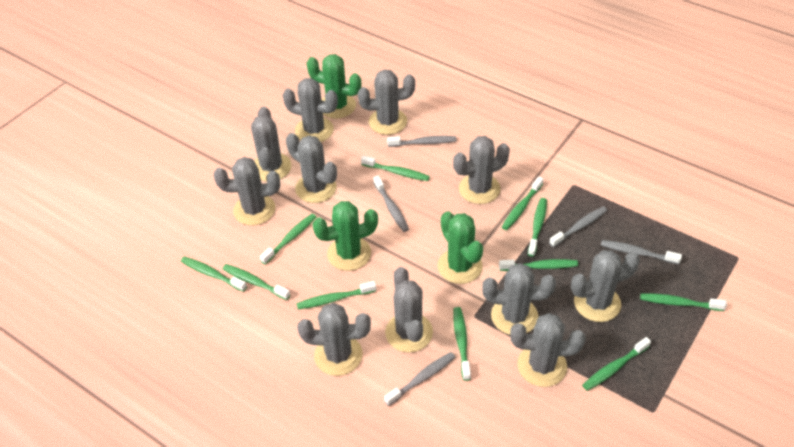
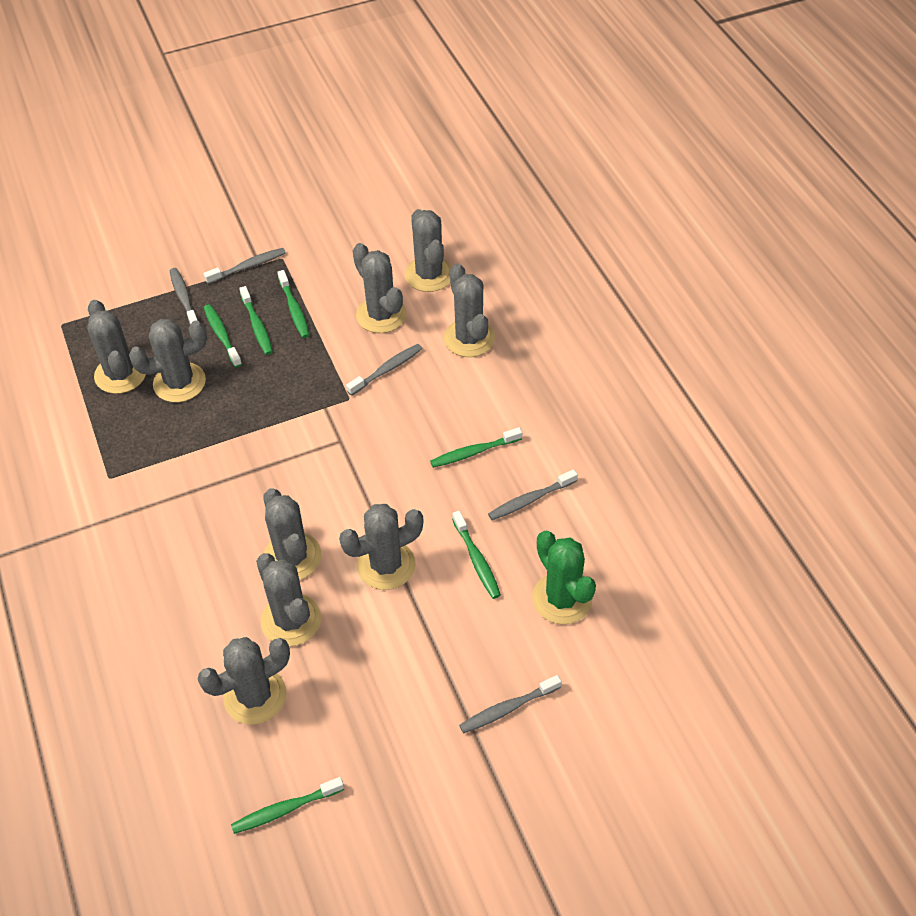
green cactus: [307,54,361,119] [312,201,378,271] [437,211,483,284] = 3 -> [532,531,596,625] = 1
green toothbrush: [181,257,247,292] [223,264,290,300] [260,214,316,264] [297,281,376,309] [361,156,430,181] [453,307,471,381] [499,259,578,271] [502,176,543,230] [528,198,547,257] [582,337,651,391] [640,293,727,311] = 11 -> [204,304,242,368] [231,777,344,834] [239,286,273,355] [277,270,309,338] [430,427,522,468] [452,511,501,599] = 6
grey cactus: [214,157,280,225] [251,107,292,182] [283,78,338,142] [286,133,337,203] [297,303,371,376] [358,69,415,135] [385,267,433,352] [453,136,510,204] [482,263,556,335] [510,313,586,387] [571,250,640,322] = 11 -> [87,300,146,394] [129,319,207,402] [198,637,290,725] [256,553,321,646] [263,488,321,580] [339,504,424,590] [353,243,407,333] [405,209,452,292] [444,263,495,357] = 9

